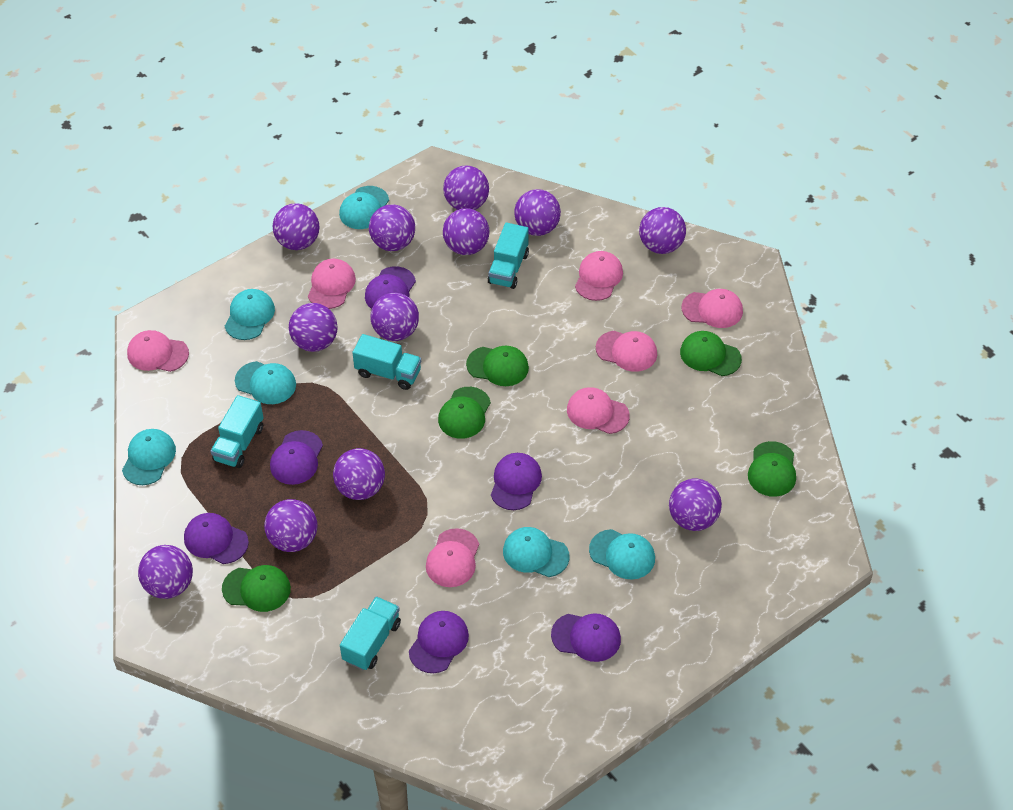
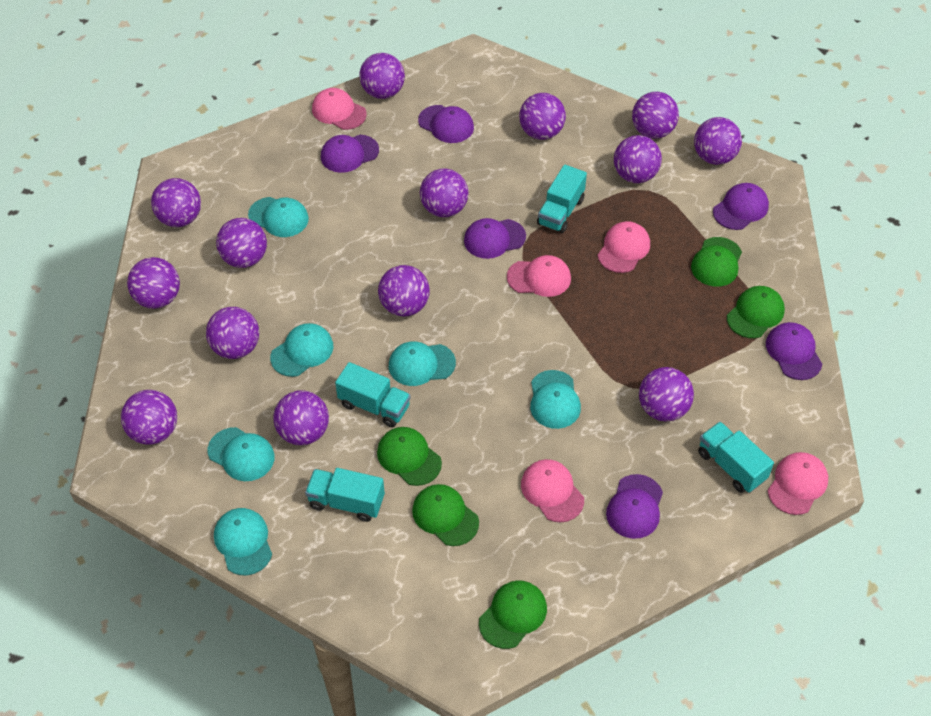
pink cap: [127,330,189,372] [308,259,356,309] [426,528,479,587] [567,387,630,434] [575,251,623,301] [596,331,657,372] [681,289,743,328] = 7 -> [312,88,367,130] [507,255,571,297] [521,459,584,522] [598,221,650,273] [768,452,828,515] = 5
purple ball: [138,545,193,599] [264,499,317,552] [272,203,319,250] [289,303,338,352] [333,448,385,500] [369,204,415,251] [371,293,419,341] [443,165,489,210] [443,208,489,255] [514,189,561,236] [639,207,686,254] [669,479,722,531] = 12 -> [121,390,177,445] [127,257,180,309] [151,178,201,227] [206,307,259,359] [216,218,267,268] [273,390,329,445] [359,53,405,99] [378,265,430,317] [420,169,468,217] [519,93,566,140] [614,135,662,183] [632,92,679,139] [639,367,694,421] [694,117,742,165] = 14

